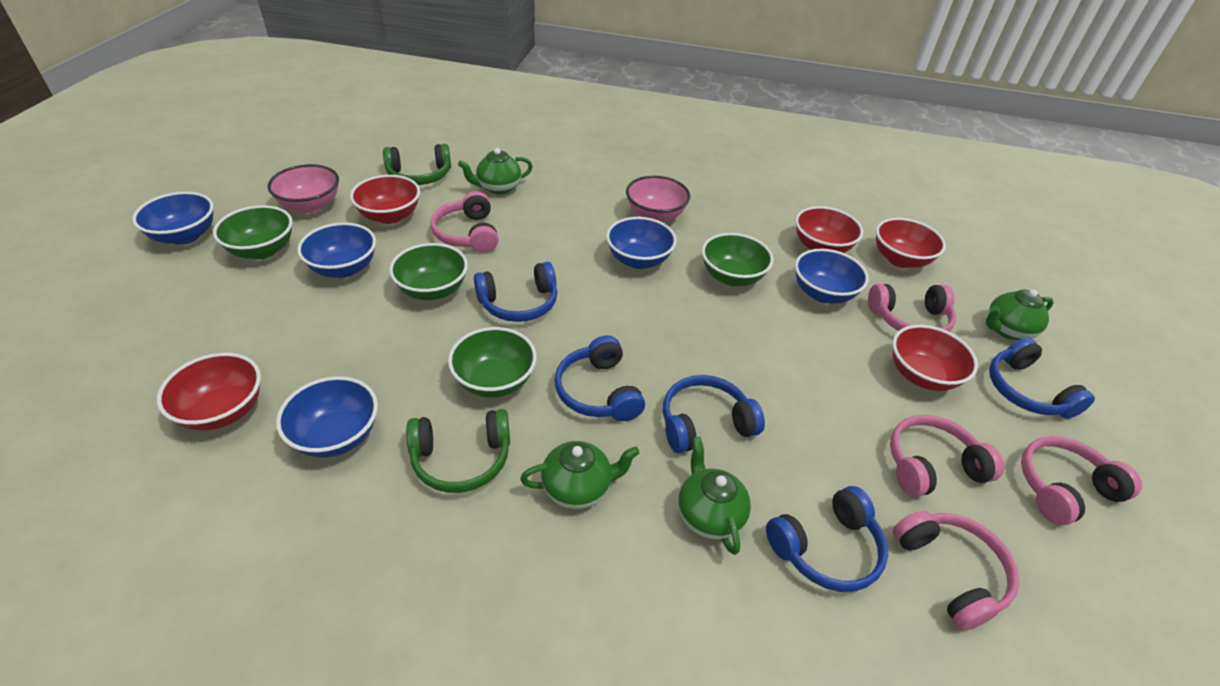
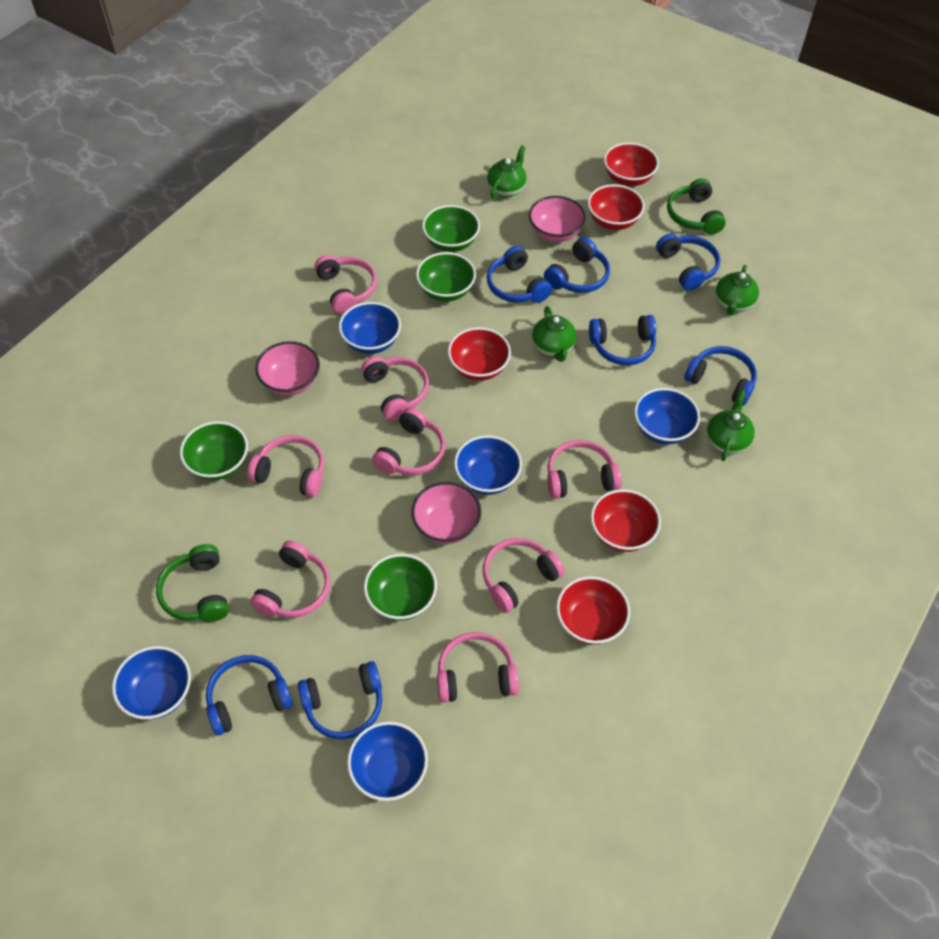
blue headphones: [474,262,558,322] [555,335,645,421] [663,375,765,453] [766,486,888,592] [989,337,1095,419] = 5 -> [206,655,293,736] [298,661,382,739] [487,246,552,303] [544,237,610,293] [589,315,656,365] [656,233,720,291] [684,346,757,406] = 7
pink bowl: [267,164,339,213] [626,176,691,222] = 2 -> [255,341,320,396] [411,482,481,544] [529,196,586,242] = 3
pink headphones: [430,191,499,253] [868,284,956,332] [890,415,1004,497] [893,511,1019,631] [1021,436,1142,525] = 5 -> [248,435,324,497] [250,541,330,618] [314,255,377,314] [361,356,429,421] [372,408,446,475] [437,632,519,703] [483,538,565,613] [547,440,622,499] = 8

